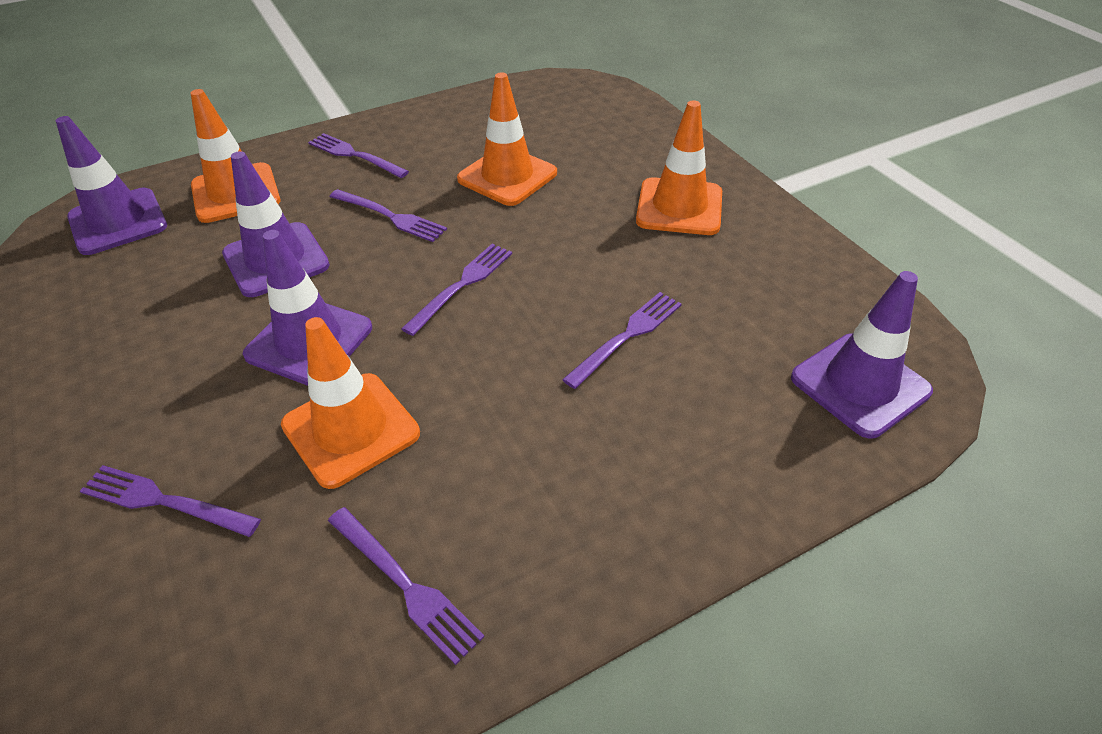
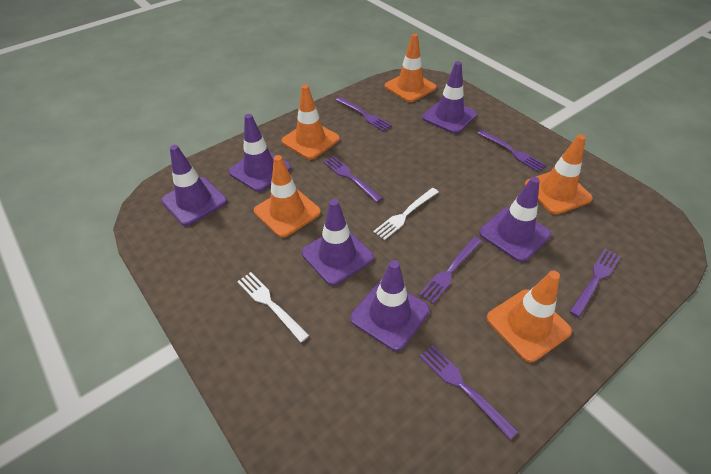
orange traffic cone: [191,89,281,223] [281,317,420,489] [457,72,557,206] [636,100,722,235] = 4 -> [254,155,321,238] [281,85,340,160] [384,34,436,102] [487,271,572,362] [524,134,593,215] = 5
purple traffic cone: [56,116,167,255] [222,151,330,297] [243,230,372,386] [791,271,933,439] = 4 -> [161,145,227,226] [229,114,291,192] [302,199,374,286] [350,260,430,351] [422,61,477,134] [479,177,551,262] = 6
white fork: none = 0 -> [237,272,309,342] [373,188,439,240] = 2

